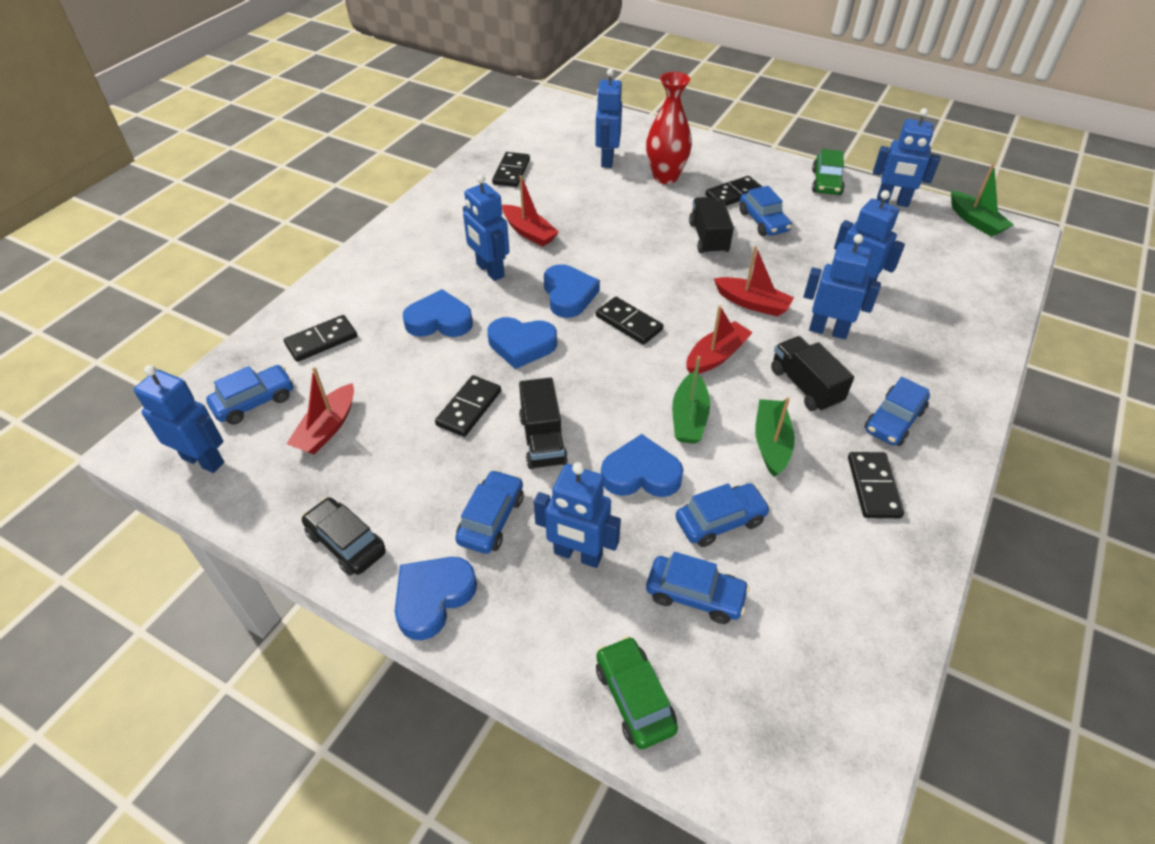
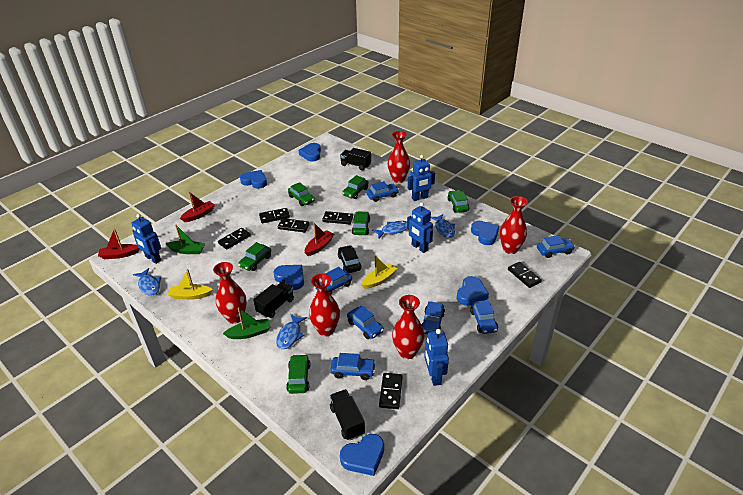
blue car: [206,365,294,424] [455,470,524,554] [646,552,750,624] [676,483,771,547] [739,186,792,236] [865,377,930,446] = 6 -> [314,267,352,294] [330,353,376,380] [347,305,384,339] [366,181,399,202] [421,301,445,334] [470,300,498,334] [537,235,575,258] = 7
blue fish: none = 0 -> [133,268,161,296] [276,314,307,349] [372,221,407,238] [431,214,455,238] = 4
blue heart: [395,557,477,640] [403,289,473,337] [487,317,557,369] [544,264,600,318] [601,434,683,497] = 5 -> [240,170,267,189] [273,265,304,290] [299,143,321,162] [340,434,384,476] [457,276,489,306] [471,221,499,245] = 6
blue robot: [134,365,224,473] [463,175,509,281] [534,462,621,568] [595,69,622,168] [804,234,881,339] [834,190,905,290] [873,108,940,207] = 7 -> [131,214,161,264] [407,202,433,253] [408,155,435,201] [424,329,449,386] = 4
green boat: [672,356,710,444] [755,397,795,477] [951,164,1014,237] = 3 -> [166,225,205,254] [223,307,271,339] = 2
green car: [596,636,678,749] [812,149,845,195] = 2 -> [238,242,271,271] [286,354,310,394] [288,182,315,206] [342,175,369,199] [352,211,370,235] [448,190,469,213] = 6
red boat: [287,367,354,454] [502,175,559,247] [686,306,753,374] [714,246,794,317] = 4 -> [98,228,139,259] [180,192,215,222] [305,223,334,256] = 3
red vase: [646,72,692,184] = 1 -> [213,262,247,324] [309,274,340,336] [388,131,410,183] [392,295,424,359] [500,196,528,254] = 5
yellow boat: none = 0 -> [168,269,213,300] [361,255,397,289] = 2

